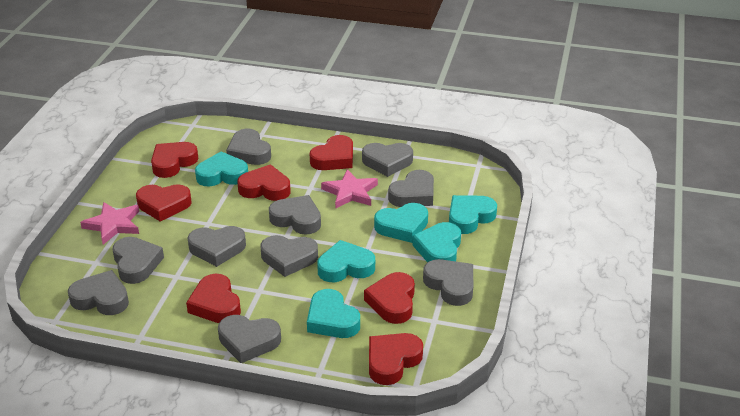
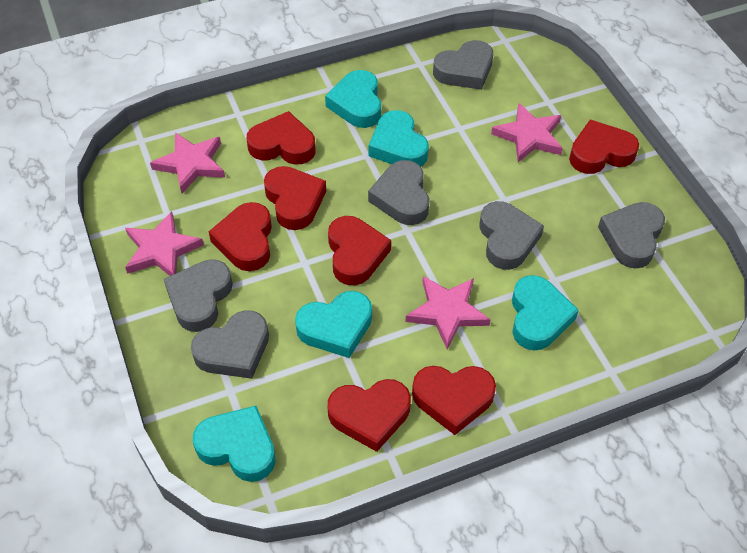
grey heart: [68,270,129,315] [113,237,164,284] [188,226,246,267] [218,315,281,363] [226,129,271,165] [260,235,318,277] [269,195,321,235] [362,143,413,177] [388,170,434,207] [423,259,473,306] = 10 -> [164,259,233,332] [191,310,269,379] [368,160,430,225] [433,40,493,90] [479,201,544,270] [598,202,665,269] = 6
pink star: [80,202,139,245] [321,169,378,209] = 2 -> [125,211,204,276] [150,132,225,194] [405,276,491,349] [491,103,563,162] = 4
turquoise heart: [195,151,248,187] [307,289,360,338] [317,240,375,282] [374,203,428,243] [413,222,461,262] [449,195,497,234] = 6 -> [193,406,276,482] [295,291,372,358] [325,70,381,128] [369,110,429,166] [512,275,579,350] = 5

